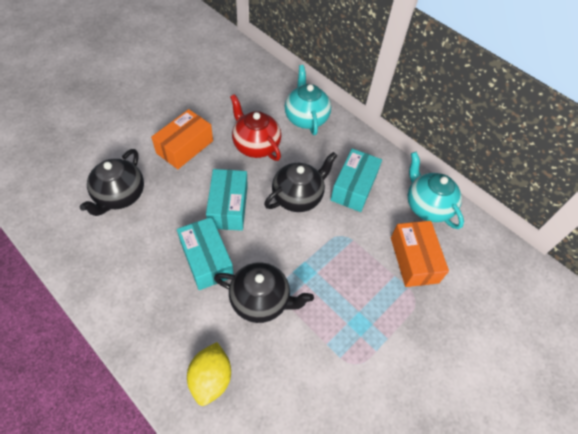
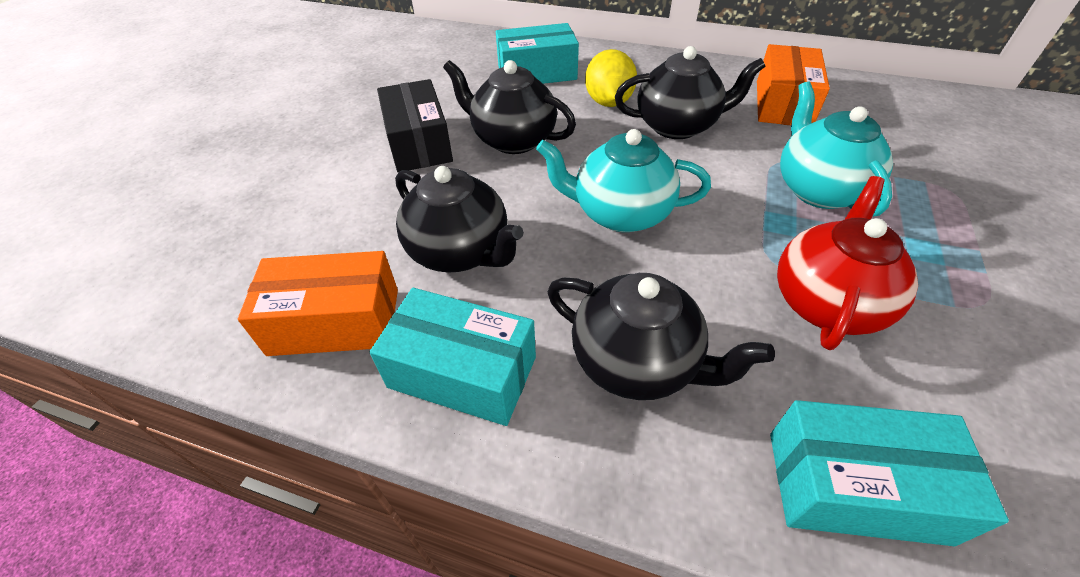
black box: none = 0 -> [377,79,453,173] = 1
black teapot: [79,149,144,216] [214,262,314,323] [264,152,337,212] = 3 -> [395,166,524,272] [443,60,576,154] [548,273,775,400] [615,46,766,139] = 4

